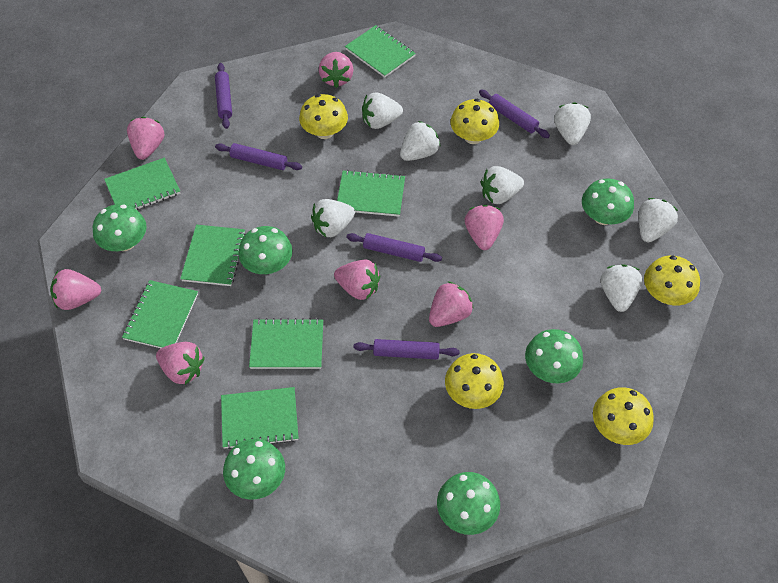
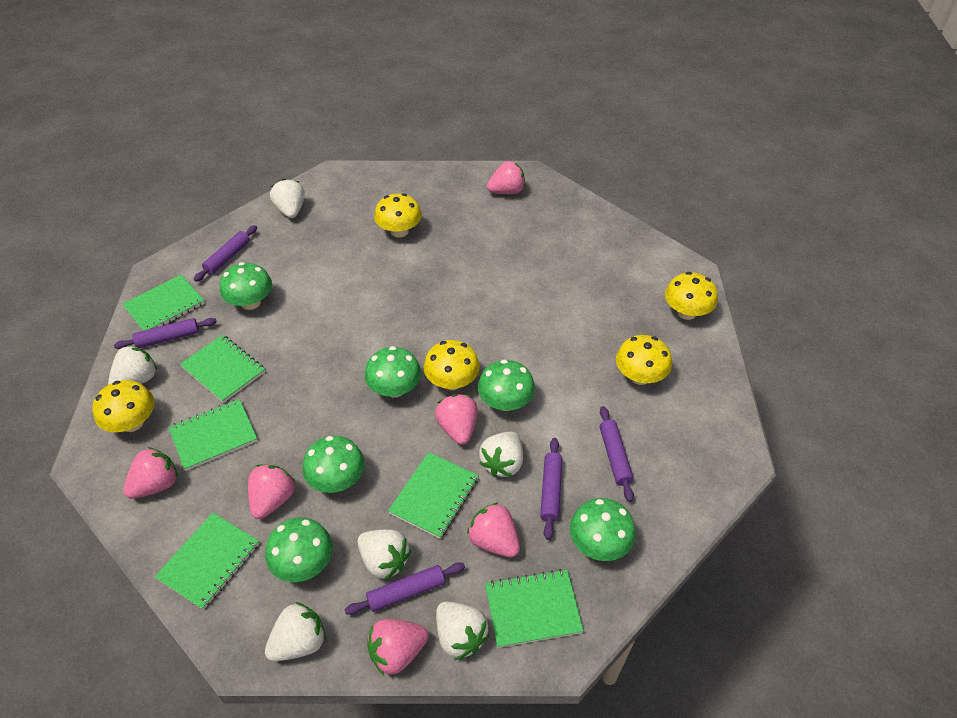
green notebook: [104,158,180,210] [122,280,198,348] [180,225,245,286] [221,387,298,449] [249,318,323,369] [337,170,405,217] [345,25,416,78] = 7 -> [122,275,205,331] [155,513,260,610] [169,399,258,471] [180,335,265,403] [388,452,479,539] [485,569,584,648] = 6
pink strawberry: [50,269,101,310] [127,117,165,160] [156,342,205,385] [319,52,353,88] [334,259,380,300] [429,281,474,327] [465,205,504,250] = 7 -> [123,447,178,499] [248,464,295,519] [367,619,428,675] [435,394,478,445] [467,502,520,557] [487,161,525,194] = 6
white strawberry: [311,199,355,237] [362,93,403,129] [400,121,441,161] [481,166,524,204] [554,102,591,145] [601,264,642,312] [639,198,678,242] = 7 -> [108,345,157,385] [265,602,326,661] [270,179,305,218] [357,529,411,580] [436,601,490,660] [479,432,523,477] = 6

